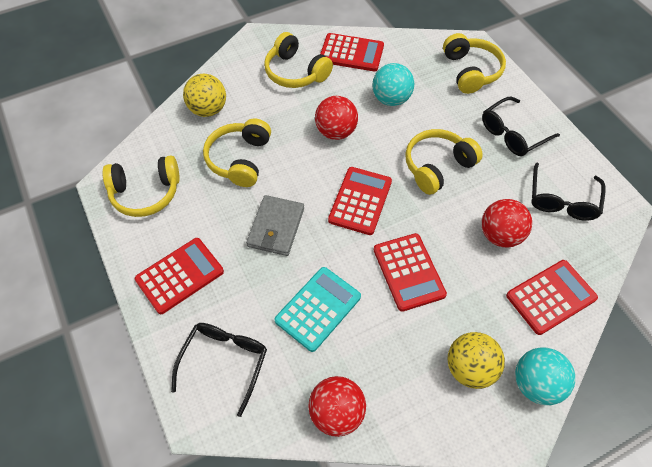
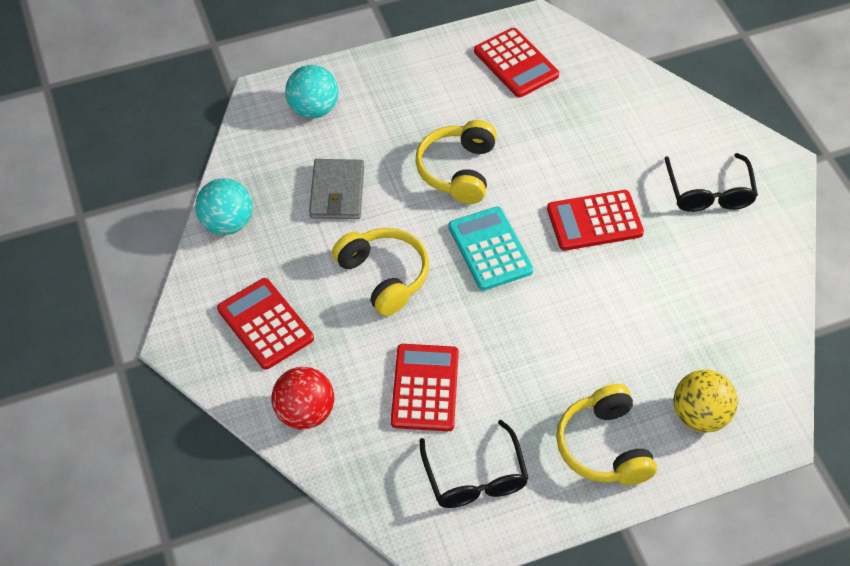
black glasses: [171,323,267,417] [482,96,560,156] [531,163,605,221] = 3 -> [420,420,528,508] [665,153,758,212] = 2
red ball: [308,376,366,437] [315,96,358,140] [482,199,532,248] = 3 -> [271,367,334,430] = 1
red calculator: [135,238,224,314] [320,33,384,71] [328,167,392,235] [374,233,447,312] [506,260,598,335] = 5 -> [217,278,314,370] [391,344,459,431] [474,28,559,98] [547,190,644,251] = 4
yellow ball: [183,74,226,117] [448,332,505,389] = 2 -> [674,370,738,433] = 1
yellow headphones: [102,156,180,217] [203,118,271,187] [264,32,333,88] [405,129,483,195] [443,33,506,94] = 5 -> [332,228,429,316] [415,120,497,204] [556,384,657,485] = 3

